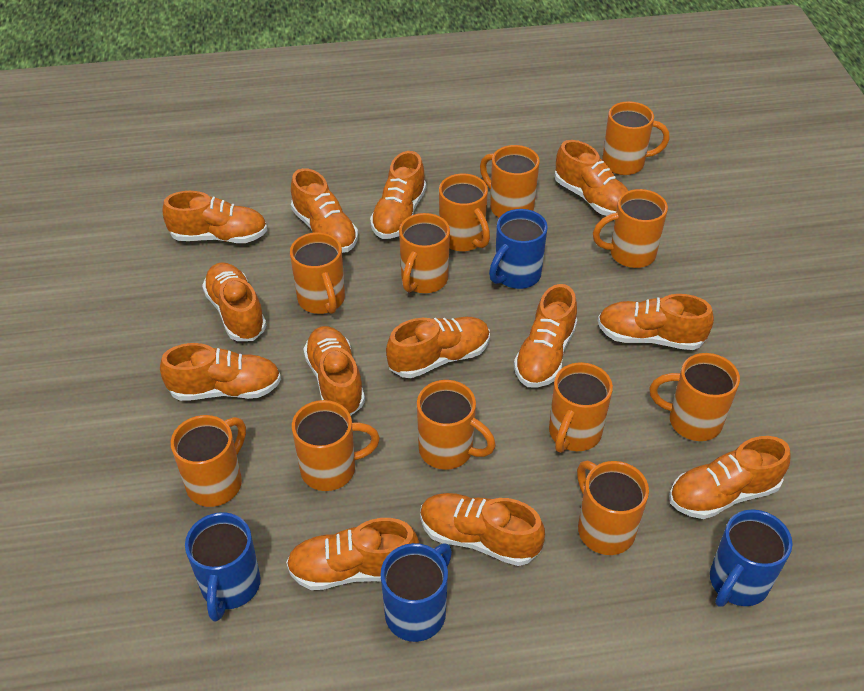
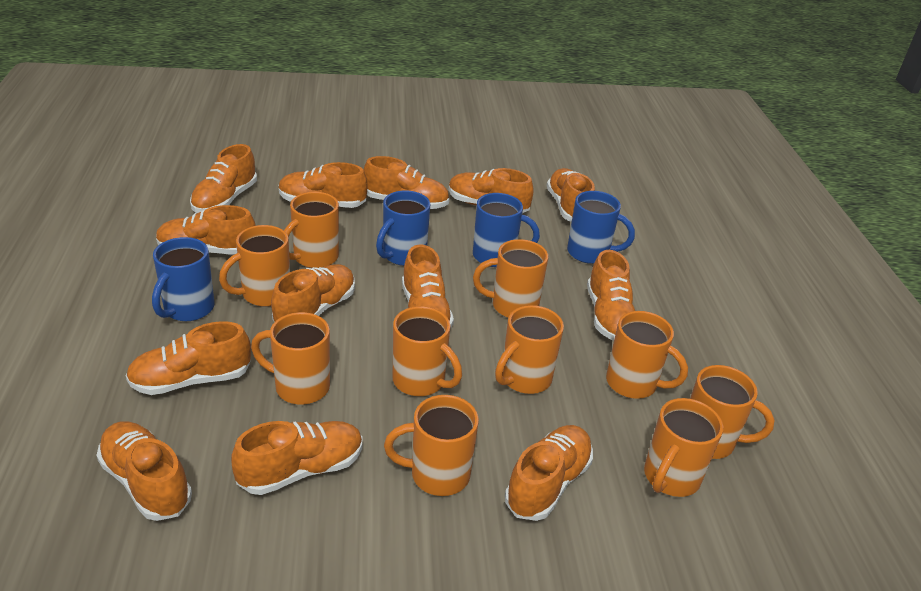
orange mug: [171,415,246,507] [290,232,345,314] [292,400,380,491] [399,213,450,293] [417,380,496,470] [439,174,490,251] [480,145,540,217] [549,362,613,453] [577,461,649,555] [593,189,668,268] [602,101,670,175] [650,353,740,441] = 12 -> [219,225,290,307] [251,312,330,404] [284,192,339,268] [384,395,479,496] [393,306,462,396] [473,239,548,318] [495,305,564,394] [606,311,688,399] [644,398,724,497] [690,365,775,459] = 10

